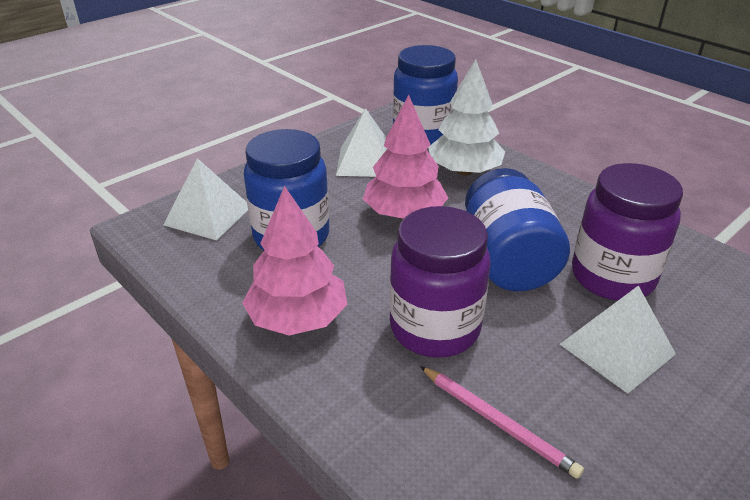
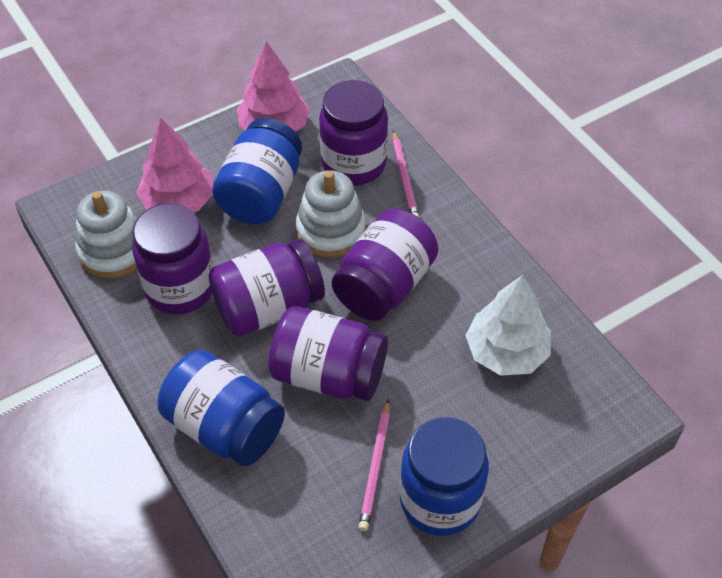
pink pencil: [420,366,584,479] = 1 -> [358,399,390,531] [392,130,419,217] = 2
purple jar: [389,206,490,358] [572,163,683,301] = 2 -> [132,203,214,315] [209,239,325,336] [268,306,388,401] [319,80,388,186] [332,209,438,321] = 5
white pyramid: [163,158,248,240] [336,108,387,177] [560,285,676,394] = 3 -> none = 0
white stacking toy: none = 0 -> [75,191,138,279] [296,170,366,258] = 2

